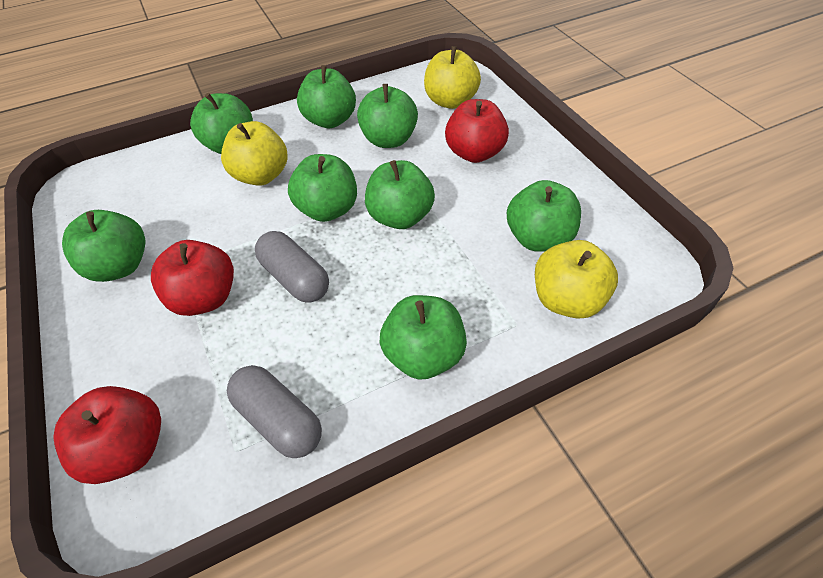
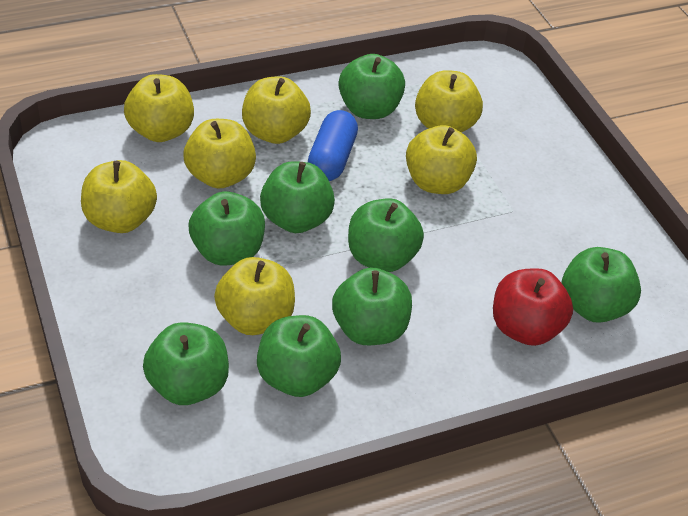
blue capsule: none = 0 -> [308,110,358,181] = 1
grey capsule: [227,365,322,458] [255,231,329,303] = 2 -> none = 0
red apple: [53,386,161,484] [151,240,234,316] [445,99,509,163] = 3 -> [493,268,573,346] = 1
yellow apple: [221,121,288,186] [424,46,481,109] [535,240,618,319] = 3 -> [81,160,157,233] [124,74,194,142] [183,119,256,189] [214,257,295,335] [242,76,311,144] [406,125,477,194] [415,70,483,132] = 7

